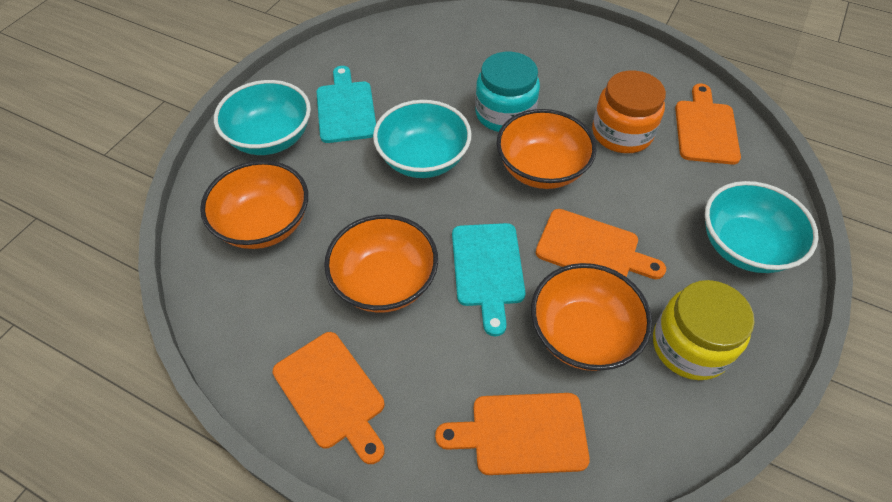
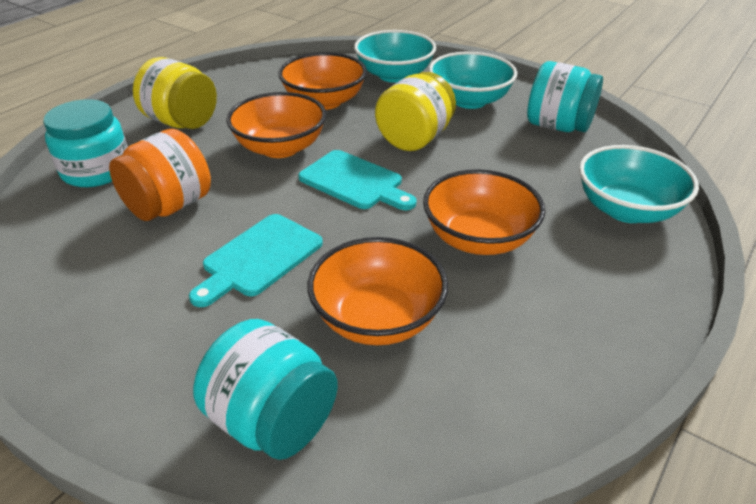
orange cutting board: [273,332,385,464] [435,393,590,475] [536,209,666,279] [675,84,741,165] = 4 -> none = 0
turquoise jar: [475,52,540,132] = 1 -> [43,99,128,187] [193,319,338,460] [527,61,603,132] = 3
yellow jar: [653,280,755,380] = 1 -> [133,57,217,129] [375,72,456,151] = 2

